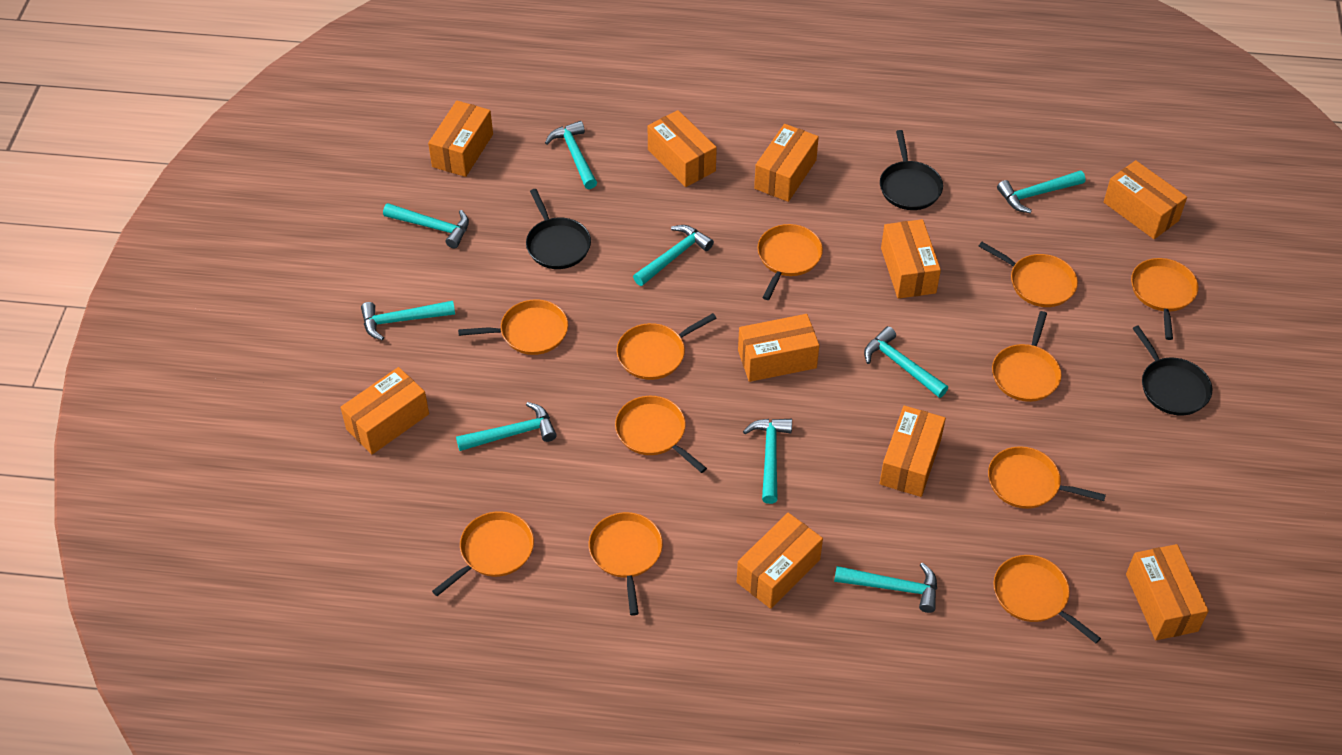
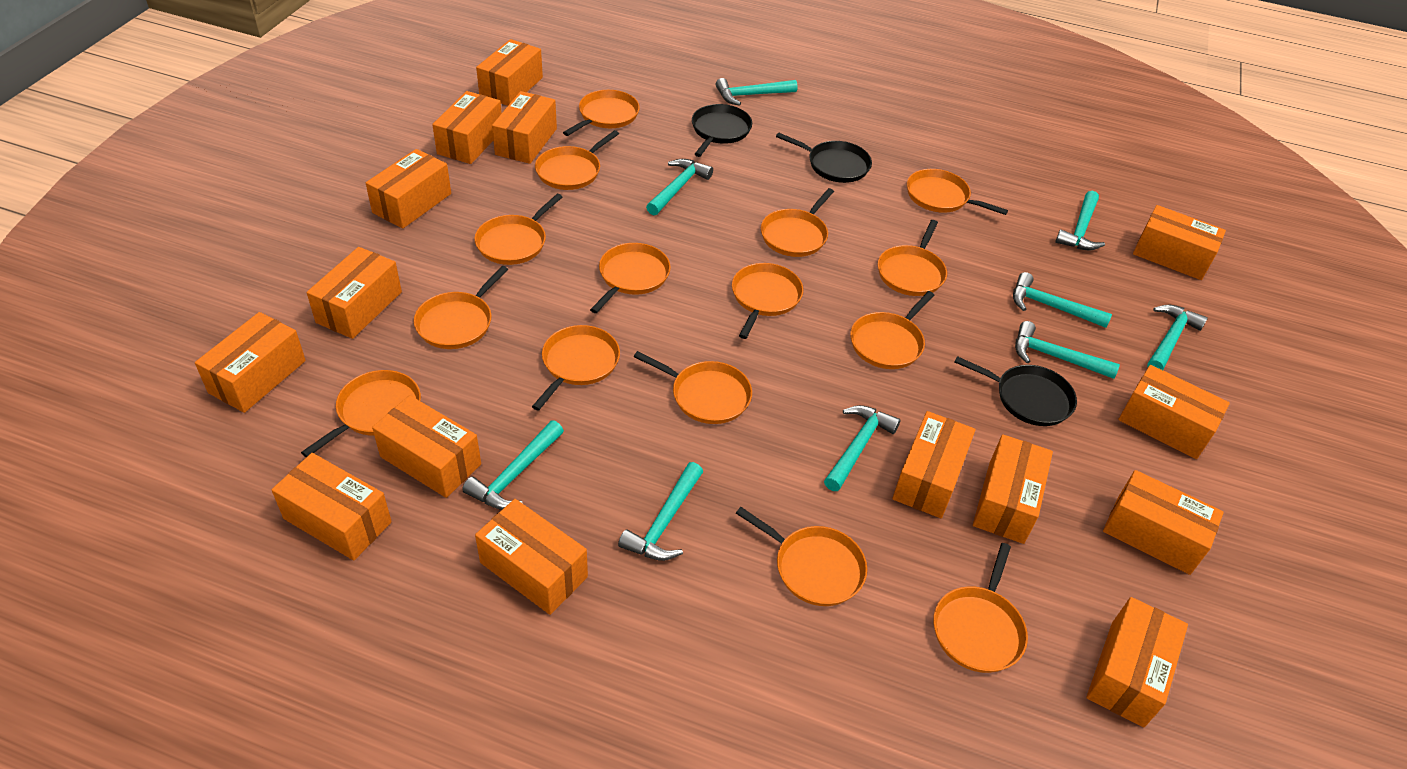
orange box: [340,367,429,454] [428,101,493,177] [648,110,717,187] [737,513,823,609] [738,314,819,382] [754,124,819,202] [880,406,946,497] [881,219,941,299] [1104,160,1187,239] [1126,544,1209,640] = 10 -> [195,312,306,413] [272,453,392,560] [306,247,402,339] [366,149,451,229] [372,395,481,498] [432,91,502,164] [475,499,588,615] [476,39,543,106] [492,91,557,164] [893,411,975,518] [973,434,1053,544] [1087,597,1188,727] [1103,470,1224,575] [1119,365,1230,459] [1133,205,1226,280] = 15
orange pan: [432,511,534,596] [458,299,568,355] [589,512,663,616] [615,396,707,473] [616,313,717,380] [757,224,823,300] [979,242,1078,307] [988,446,1106,509] [992,311,1062,402] [993,555,1101,643] [1131,258,1198,340] = 11 -> [301,370,421,457] [414,266,508,349] [474,194,562,265] [532,325,620,411] [535,130,619,190] [563,90,640,136] [590,243,671,313] [634,351,752,424] [732,263,803,339] [736,507,867,606] [761,188,834,257] [850,291,934,369] [878,220,947,296] [907,169,1008,215] [933,543,1028,673] = 15

